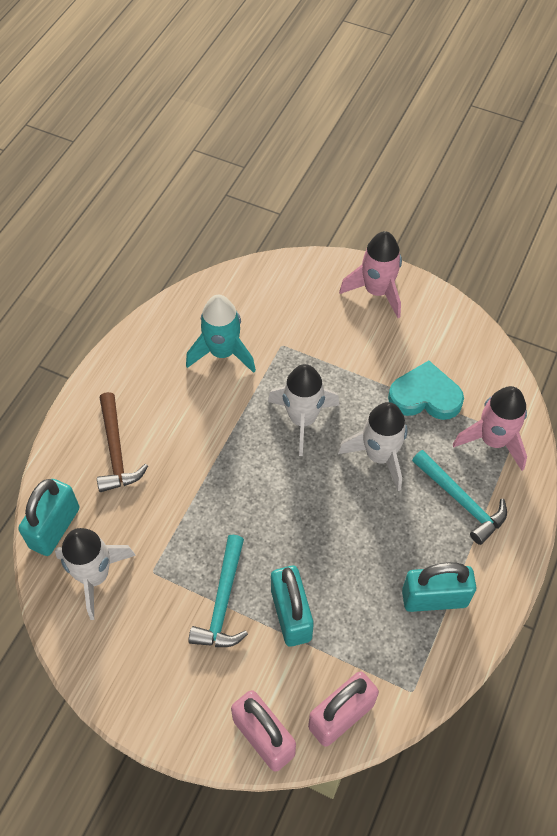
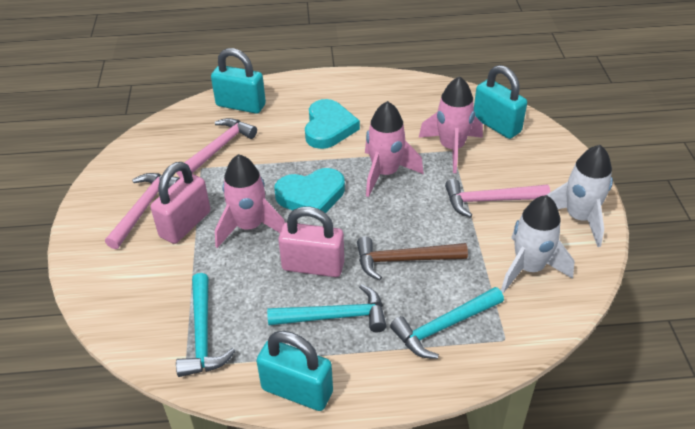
pink hammer: none = 0 -> [105,173,180,249] [176,118,257,178] [445,179,550,218] = 3
pink rocket: [339,231,402,318] [453,386,527,471] = 2 -> [215,154,285,248] [365,101,424,197] [419,76,483,173] = 3
turquoise hammer: [189,535,248,647] [412,450,507,545] = 2 -> [176,273,235,377] [267,284,387,332] [390,287,504,359] = 3
turquoise heart: [388,361,464,420] = 1 -> [275,168,345,213] [305,99,360,149] = 2
turquoise rocket: [186,295,256,373] = 1 -> none = 0
white rocket: [55,528,136,620] [268,364,340,456] [338,402,408,491] = 3 -> [501,195,575,293] [547,145,613,247] = 2

